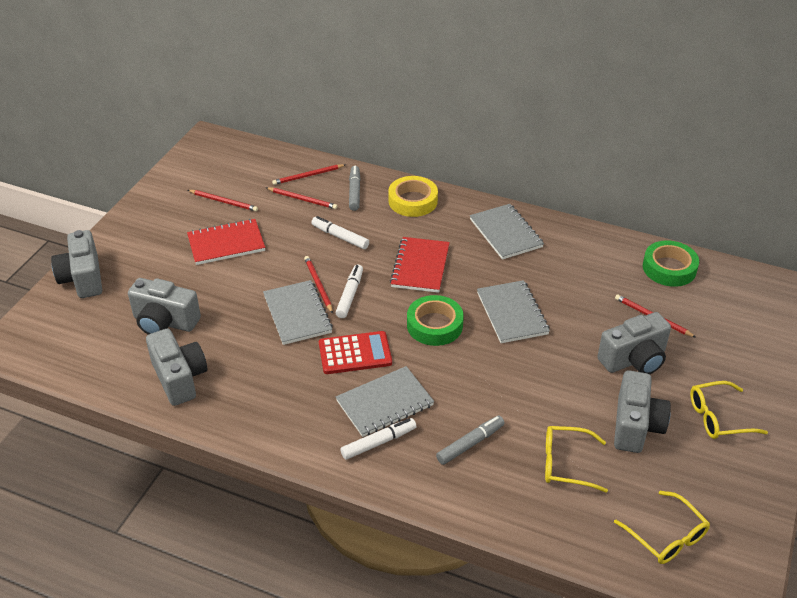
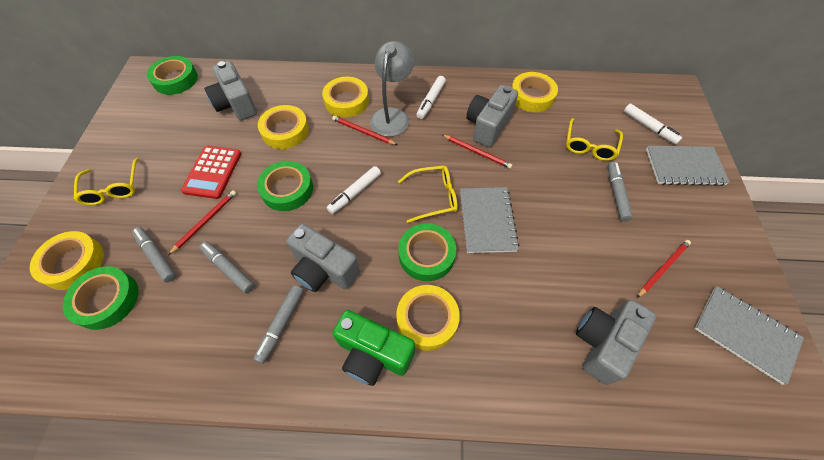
green camera: none = 0 -> [332,310,415,386] = 1
green tape: [407,295,464,346] [643,240,699,287] = 2 -> [63,266,139,330] [147,56,198,95] [257,161,313,211] [398,223,456,281] = 4
grey camera: [51,230,102,298] [128,278,201,335] [146,328,207,406] [597,312,671,374] [614,370,671,453] = 5 -> [204,61,257,120] [286,224,360,292] [466,85,518,147] [576,300,656,385] = 4
grey lamp: none = 0 -> [370,41,415,137] = 1
grey marker: [349,166,361,211] [436,416,505,465] = 2 -> [132,227,176,283] [199,242,255,293] [253,285,304,364] [608,162,633,221] = 4
grey notebook: [263,280,333,345] [336,366,434,437] [470,204,544,260] [477,280,550,343] = 4 -> [460,187,519,253] [646,146,730,186] [694,286,804,385] = 3
red notebook: [187,219,265,265] [390,237,450,293] = 2 -> none = 0
red pencil: [188,190,258,211] [266,187,337,209] [272,164,345,185] [304,256,333,314] [615,294,695,337] = 5 -> [168,190,236,255] [332,116,398,145] [442,135,512,169] [637,240,691,298] = 4
yellow tape: [388,176,438,217] = 1 -> [30,231,104,290] [258,105,309,149] [322,77,369,118] [396,285,460,351] [512,72,558,112] = 5

